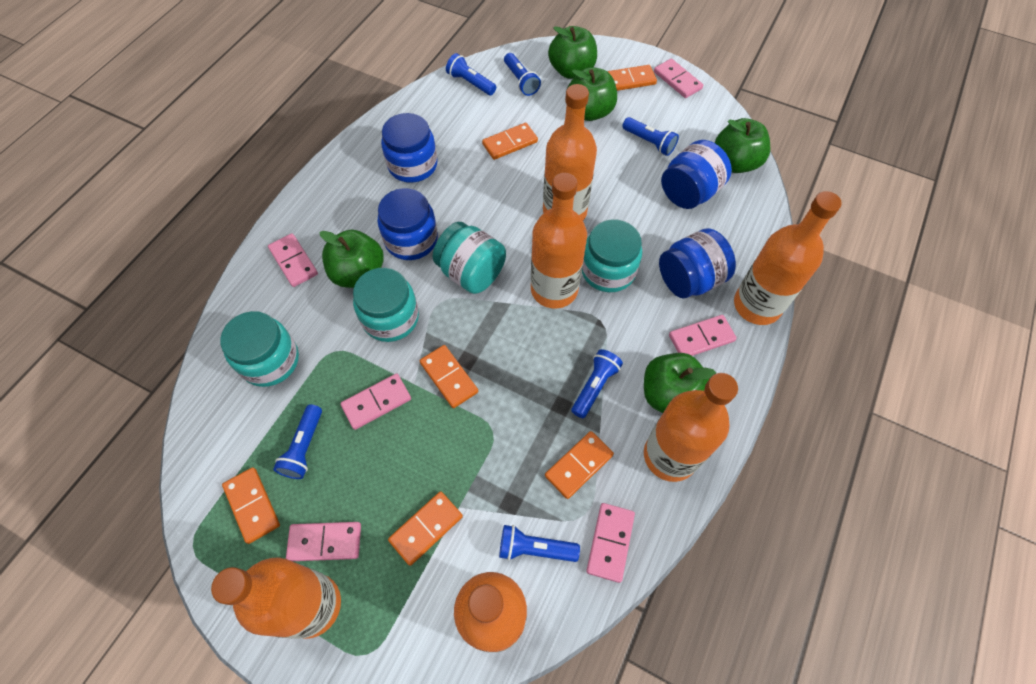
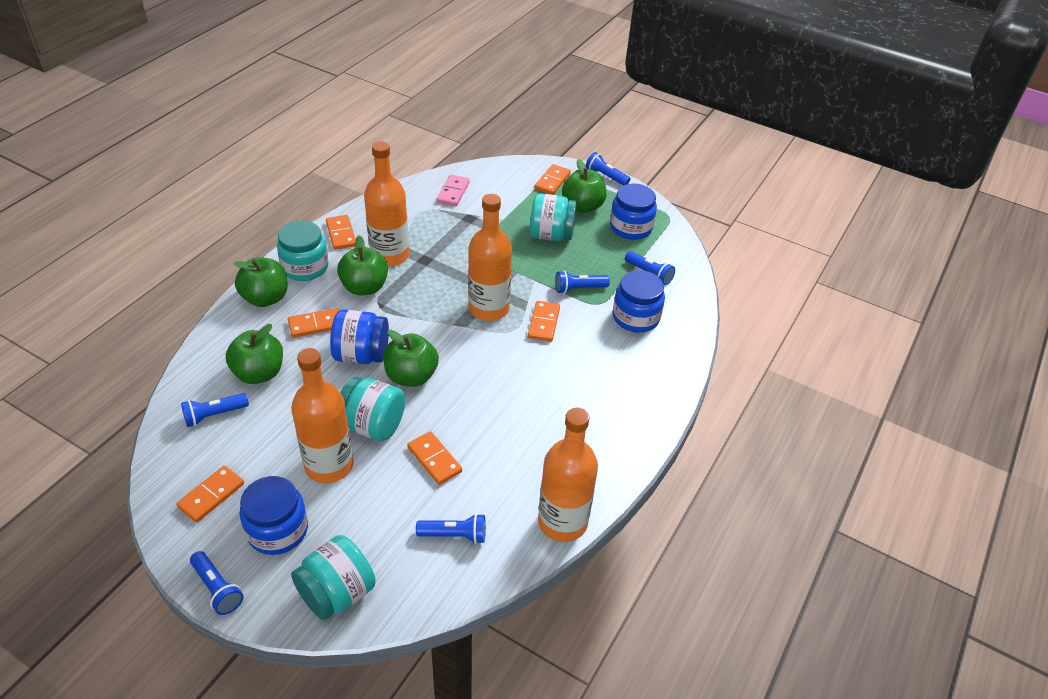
orange bottle: [211,557,341,639] [454,572,527,653] [531,173,587,309] [543,84,597,220] [644,373,738,482] [734,191,842,325] = 6 -> [291,348,354,483] [364,141,409,267] [468,194,512,321] [538,408,598,542] = 4
pink domino: [268,233,318,287] [286,522,361,561] [340,373,411,430] [586,503,635,583] [654,59,703,98] [669,315,737,356] = 6 -> [437,175,470,206] = 1

